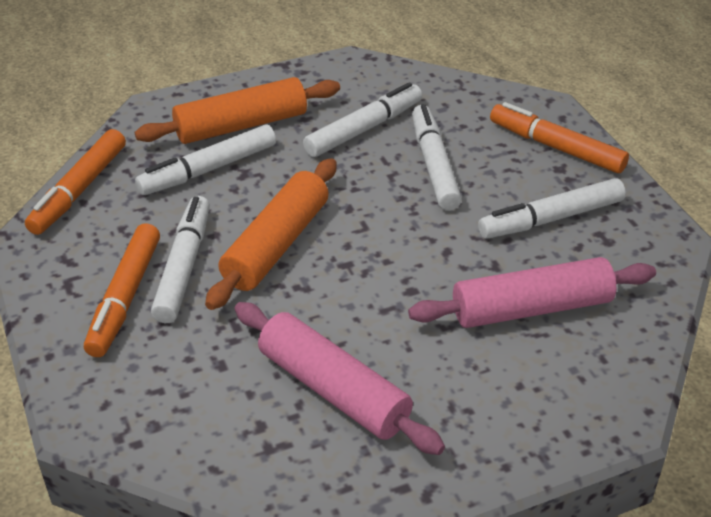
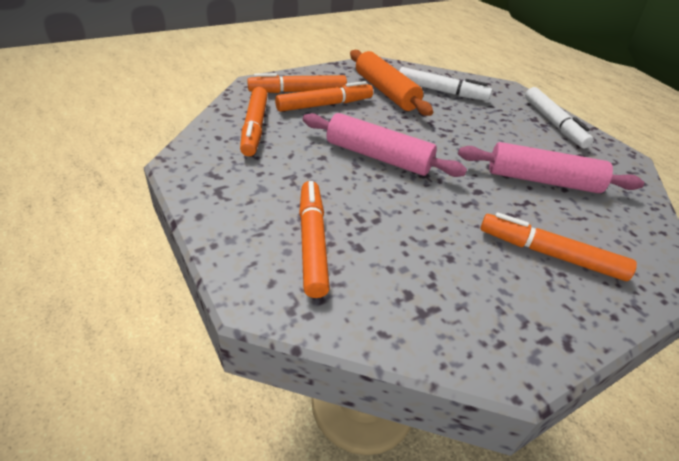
orange marker: [25,129,126,235] [84,223,160,357] [490,102,629,173] = 3 -> [240,87,268,156] [247,73,347,93] [275,81,373,112] [299,181,330,298] [480,212,637,281] = 5
orange rolling pin: [135,77,340,144] [205,158,337,310] = 2 -> [350,50,433,116] = 1
white marker: [135,125,276,195] [151,196,210,323] [303,82,422,157] [412,104,462,210] [478,178,626,239] = 5 -> [399,67,492,101] [525,87,594,149] = 2

